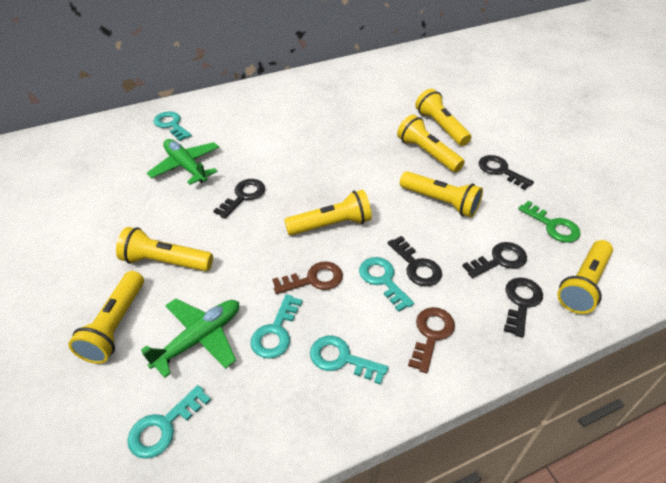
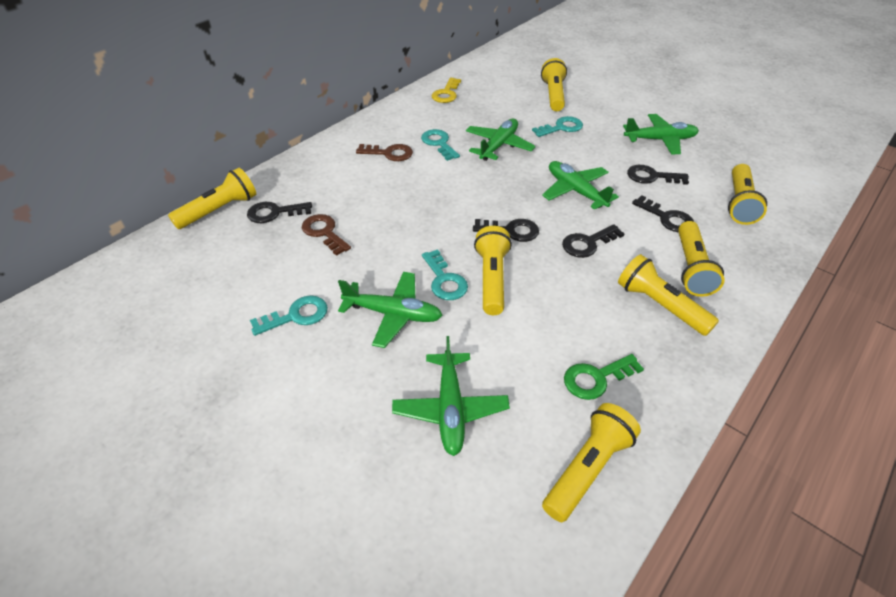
green plane: [141,298,239,378] [147,139,219,185] = 2 -> [338,272,443,348] [392,336,510,456] [466,119,536,161] [542,161,619,210] [623,114,699,155] = 5
turquoise key: [127,385,211,459] [153,111,192,141] [251,294,302,359] [310,336,388,385] [359,257,414,312] = 5 -> [250,295,328,336] [421,129,460,161] [422,249,468,300] [532,116,583,137] = 4
yellow key: none = 0 -> [431,78,461,103] = 1

